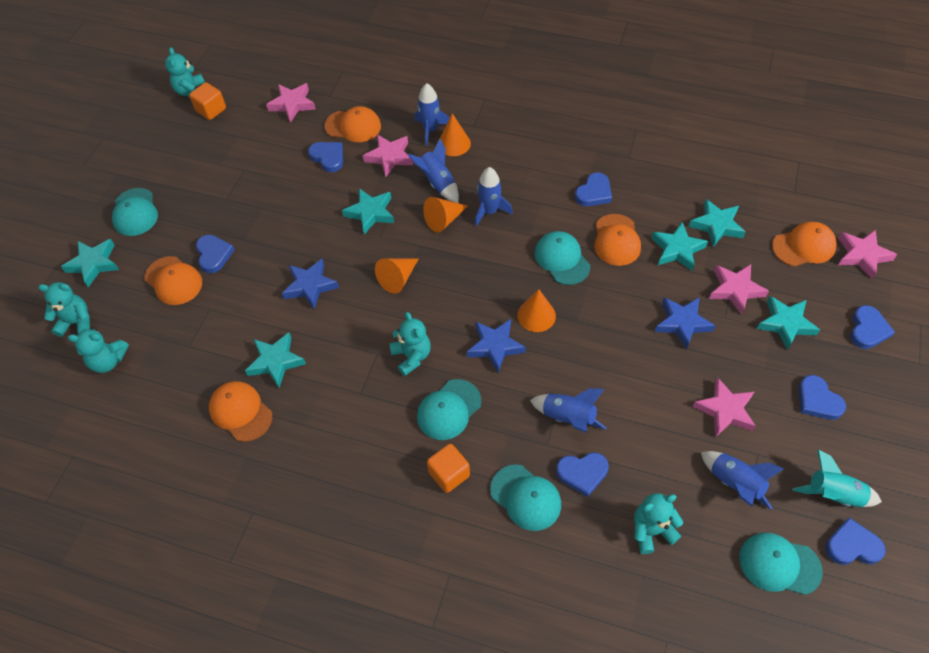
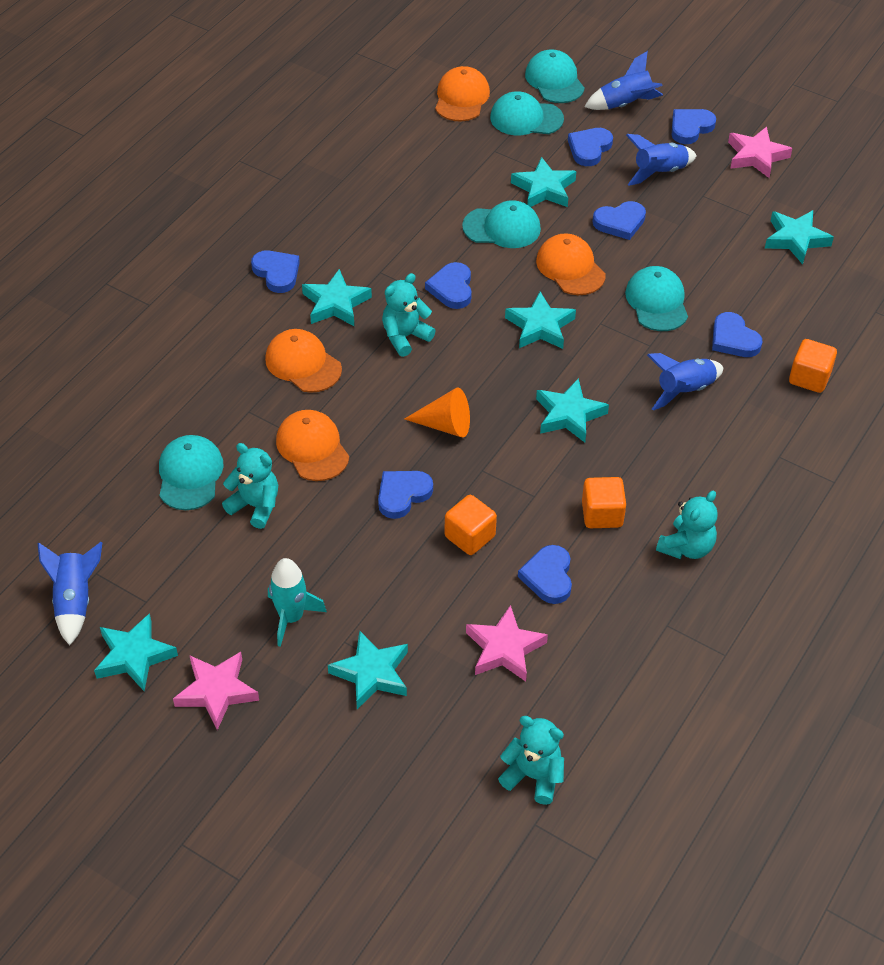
blue heart: [196,235,235,273] [308,142,343,172] [556,452,609,497] [575,172,612,206] [799,375,846,420] [825,518,886,565] [850,305,895,349] = 7 -> [251,250,300,293] [378,471,433,519] [425,262,472,309] [518,545,572,604] [568,128,613,166] [593,201,646,240] [672,109,716,144] [712,312,763,357] = 8
blue rocket: [408,139,459,203] [414,83,450,146] [475,167,513,226] [530,388,607,433] [701,451,784,509] = 5 -> [38,542,103,645] [584,51,663,110] [626,134,697,186] [647,353,723,411] = 4
blue star: [282,259,339,310] [467,319,526,373] [655,297,715,350] = 3 -> none = 0
orange cap: [145,256,202,305] [209,381,272,442] [324,106,381,142] [594,214,641,266] [772,222,837,267] = 5 -> [265,329,342,393] [276,410,349,481] [435,66,490,122] [536,233,606,295] = 4
orange cone: [375,258,418,294] [423,197,468,233] [438,113,471,156] [517,289,556,332] = 4 -> [405,387,470,437] = 1
orange cube: [189,82,226,120] [427,444,470,493] = 2 -> [444,495,497,555] [582,477,626,528] [789,339,837,393] = 3
pink star: [266,83,316,123] [363,134,413,177] [693,377,756,438] [709,264,769,315] [838,229,897,279] = 5 -> [173,652,259,730] [466,605,548,682] [728,127,792,178] = 3
turquoise star: [61,239,119,287] [245,332,306,388] [342,188,394,234] [651,221,708,271] [689,199,746,247] [757,296,820,350] = 6 -> [94,613,178,691] [302,269,372,326] [328,630,408,709] [505,292,576,349] [511,157,576,207] [536,378,609,442] [765,210,834,264] = 7
turquoise teddy bear: [38,282,90,337] [68,327,129,373] [165,47,205,98] [389,312,431,376] [634,493,683,554] = 5 -> [222,443,278,529] [382,273,436,357] [498,716,564,805] [656,491,718,559] = 4

